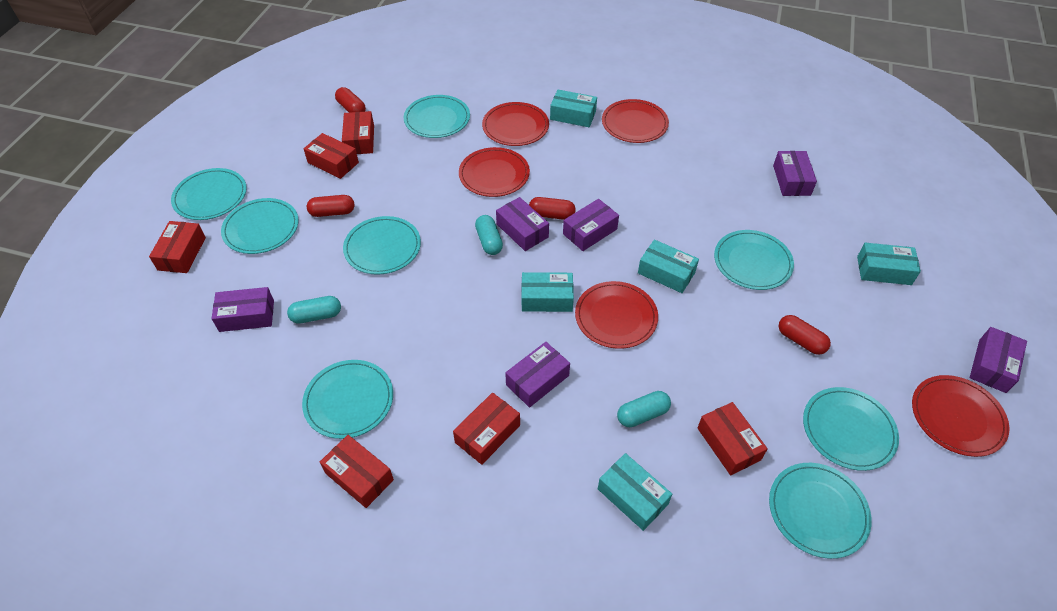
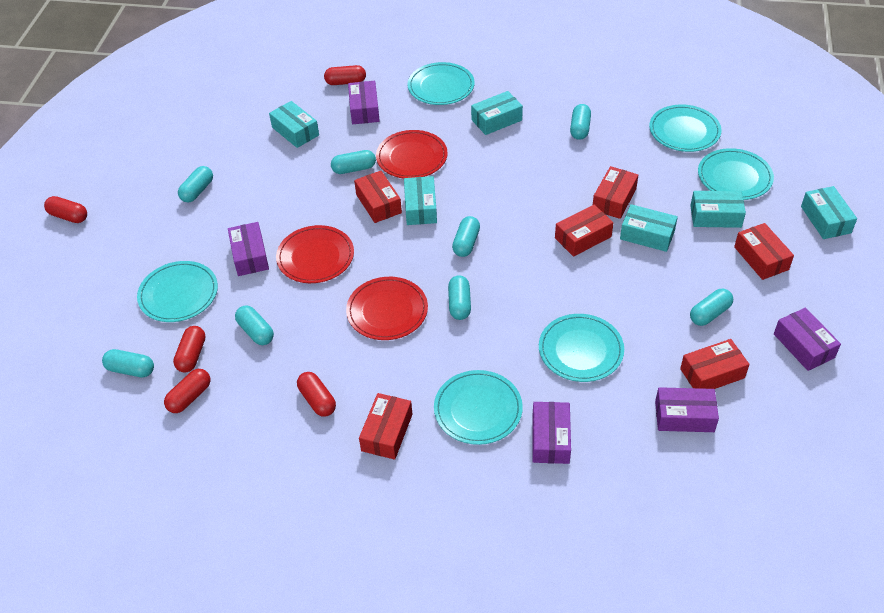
purple box: [211,287,274,332] [496,197,549,251] [505,342,570,407] [563,199,619,251] [773,151,817,196] [970,327,1027,393] = 6 -> [228,222,269,276] [348,81,380,124] [532,402,571,464] [655,387,719,432] [774,308,841,371] = 5
red capsule: [307,195,355,217] [335,87,366,113] [529,197,576,220] [779,315,831,355] = 4 -> [44,196,87,223] [164,369,210,413] [173,326,205,373] [297,372,336,417] [324,65,366,85] = 5
red plate: [459,147,530,197] [482,102,549,146] [575,281,658,349] [602,99,669,143] [912,375,1010,457] = 5 -> [276,225,354,283] [346,277,428,340] [376,130,448,179] = 3
turquoise box: [522,272,574,312] [550,90,597,127] [598,453,672,531] [638,240,699,293] [857,243,921,285] = 5 -> [269,101,319,148] [404,176,437,225] [471,91,523,135] [620,204,678,252] [690,191,746,228] [801,186,857,239] = 6
turquoise capsule: [287,296,341,324] [475,215,503,255] [617,391,671,427] = 3 -> [102,349,154,377] [178,166,213,202] [235,305,274,345] [331,150,376,174] [448,275,471,320] [452,216,480,257] [570,104,591,140] [690,289,733,326] = 8
turquoise plate: [171,168,247,220] [221,198,298,254] [302,360,393,439] [343,216,421,275] [404,95,470,138] [714,230,794,290] [769,463,872,559] [803,387,899,471] = 8 -> [137,261,218,322] [407,62,474,105] [434,370,523,445] [539,314,624,382] [649,105,721,152] [698,148,774,200] = 6

